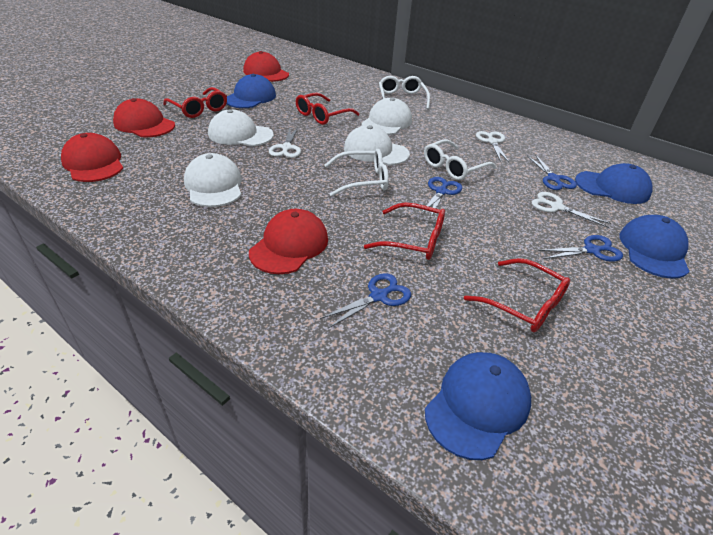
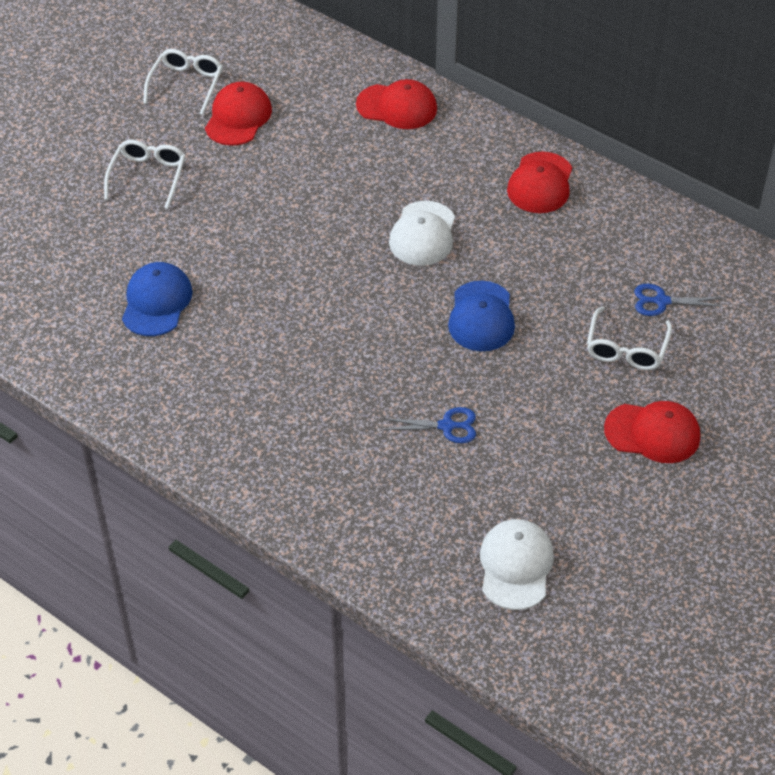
blue cap: [226,74,276,108] [425,352,531,460] [575,163,652,204] [619,215,690,279] = 4 -> [122,262,193,336] [448,281,515,351] = 2
blue scissors: [320,273,411,328] [421,177,462,217] [527,154,577,190] [538,235,623,261] = 4 -> [383,407,476,443] [634,284,722,316] = 2
red glasses: [163,87,227,118] [296,93,359,125] [364,202,445,260] [464,258,571,332] = 4 -> none = 0
white cap: [184,153,242,207] [208,109,274,147] [344,125,410,165] [361,97,412,135] = 4 -> [389,201,455,266] [480,519,554,610] = 2
white scissors: [269,127,301,158] [476,131,509,162] [532,192,611,228] = 3 -> none = 0

